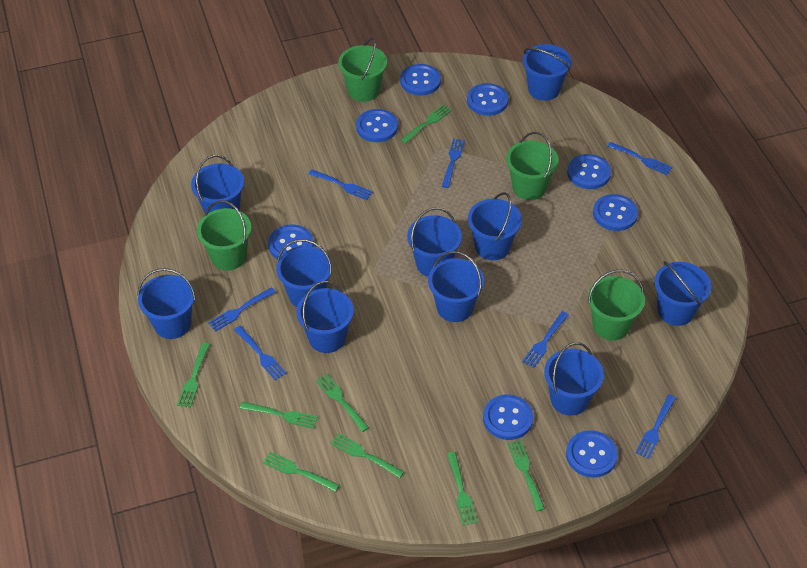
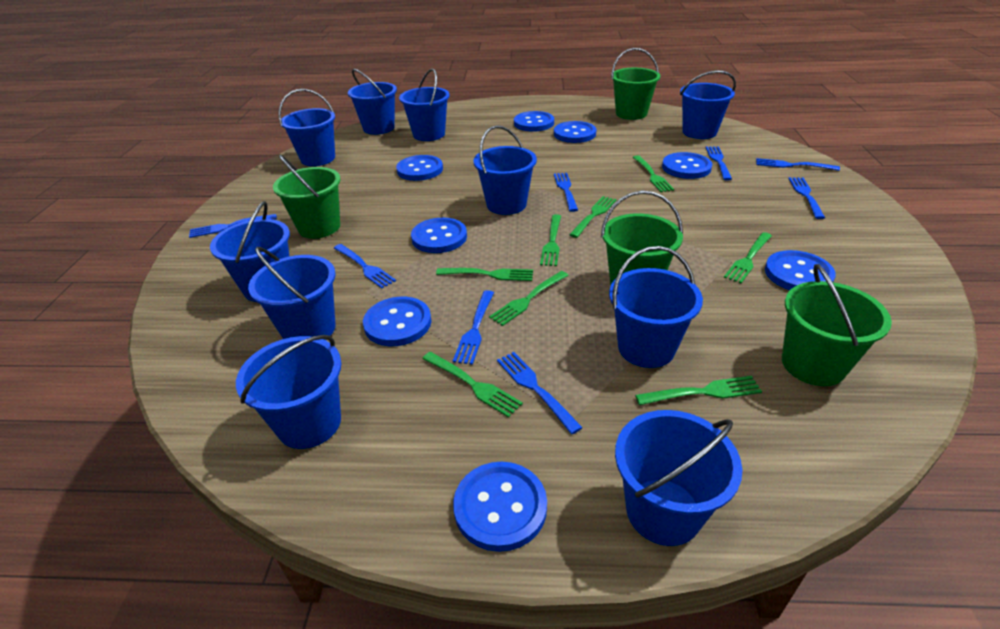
blue fork: [208,287,276,331] [234,326,286,380] [308,169,373,200] [442,138,465,188] [522,311,569,368] [607,142,672,175] [636,394,676,459] = 7 -> [189,214,277,238] [334,244,396,288] [453,290,494,365] [497,352,582,434] [554,173,578,212] [705,146,732,181] [756,158,840,171] [788,177,825,219] = 8

